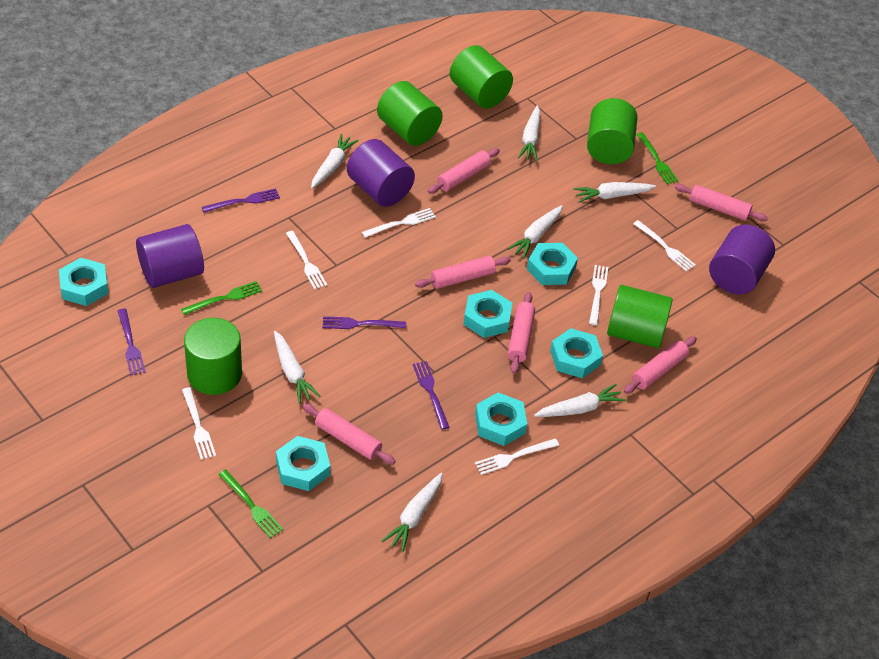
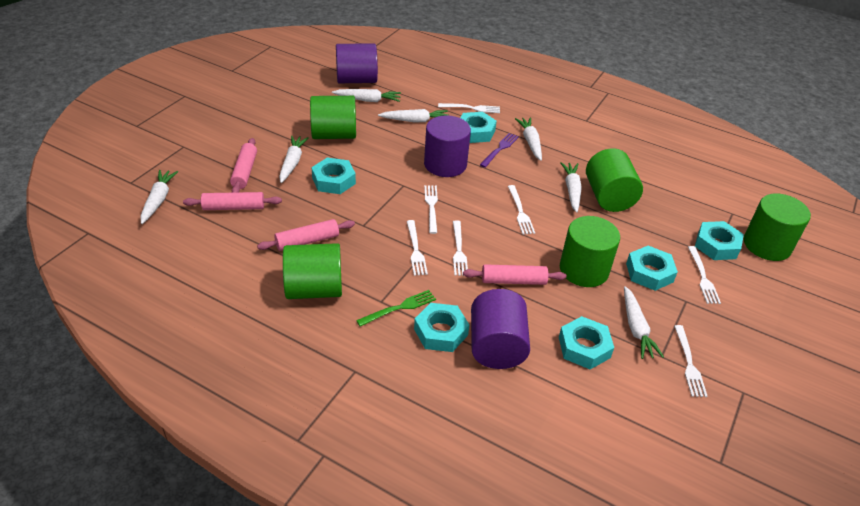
green fork: [181,281,262,315] [218,469,283,538] [636,132,678,184] = 3 -> [356,290,436,326] = 1
pink rolling pin: [303,404,396,465] [415,256,511,289] [428,148,500,194] [508,292,535,374] [624,336,697,394] [675,184,768,221] = 6 -> [183,192,282,210] [230,138,257,193] [257,219,355,251] [463,264,567,285] = 4
purple fork: [118,309,146,375] [202,188,280,212] [323,316,406,329] [413,361,450,430] = 4 -> [480,133,519,168] = 1
white fork: [182,387,216,460] [286,231,327,289] [362,208,436,238] [475,438,559,475] [589,265,608,325] [633,220,696,272] = 6 -> [407,220,428,276] [424,185,438,234] [438,103,500,113] [453,220,468,276] [508,185,535,234] [674,325,708,397] [688,246,721,304] = 7

